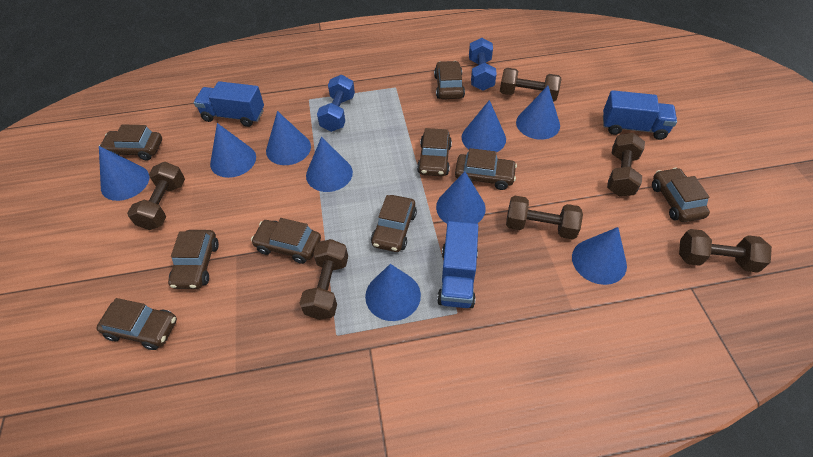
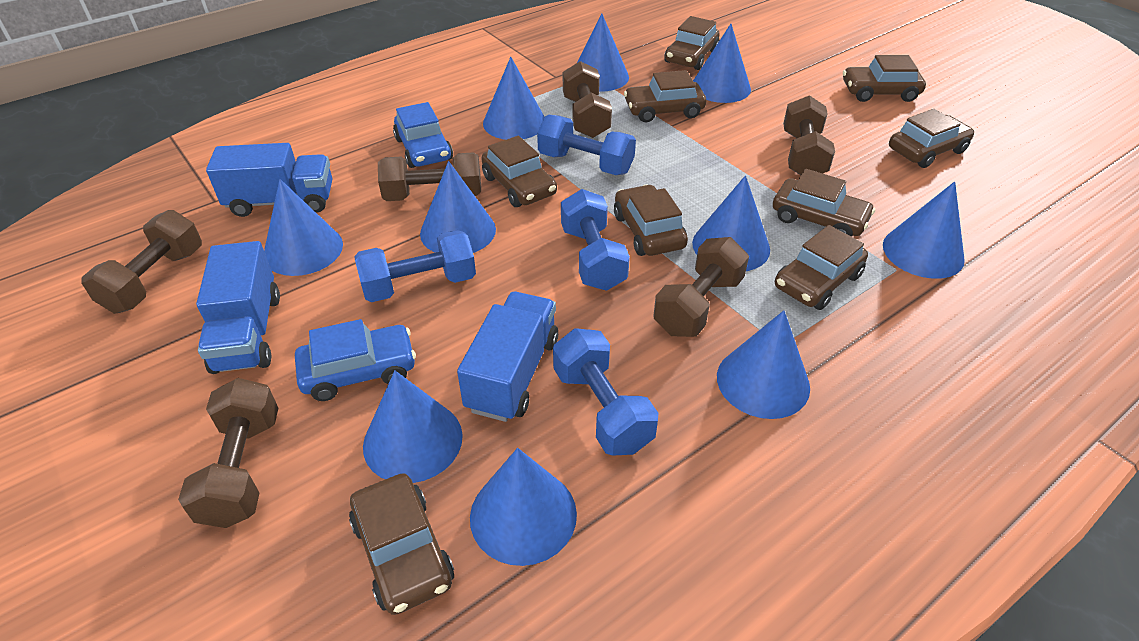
blue car: none = 0 -> [295,319,416,401] [393,102,453,168] = 2
blue cone: [99,146,149,201] [210,123,256,178] [266,111,311,165] [306,137,353,192] [365,264,421,321] [436,172,486,224] [461,100,506,152] [516,86,560,139] [572,227,627,285] = 9 -> [264,179,343,276] [363,371,463,483] [420,161,496,253] [470,448,577,566] [483,57,545,140] [577,14,629,92] [692,175,770,271] [693,24,751,103] [717,310,810,419] [883,181,965,279] = 10
blue dumbbell: [317,75,355,132] [469,38,497,91] = 2 -> [354,230,476,302] [537,115,636,175] [553,328,659,456] [561,189,630,291] = 4

